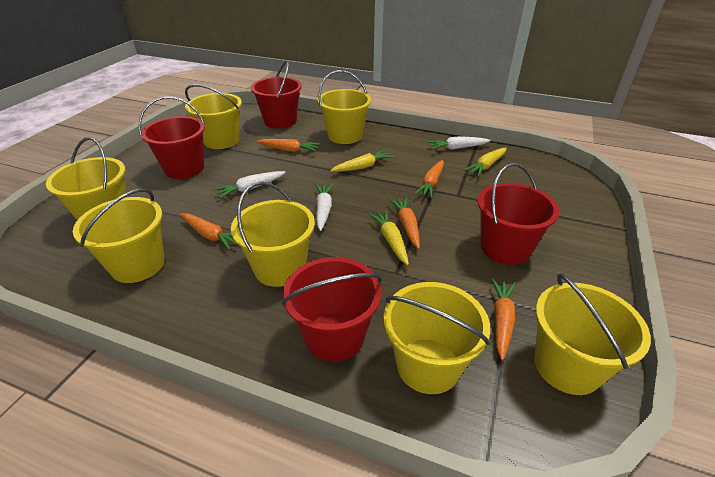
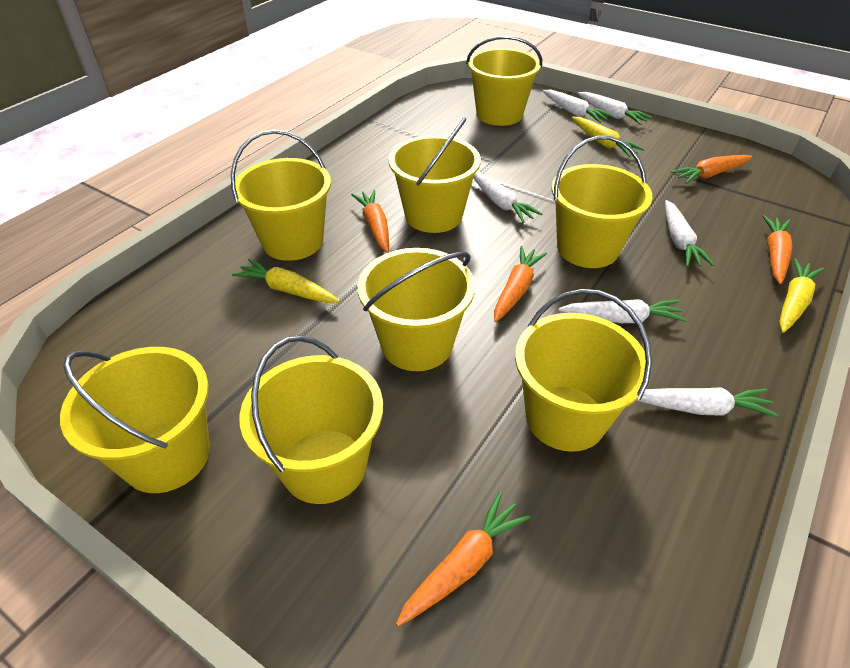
red bucket: [138,96,205,179] [251,60,302,129] [282,257,382,362] [477,163,559,265] = 4 -> none = 0
white carrot: [214,171,286,199] [315,184,334,231] [427,136,490,150] = 3 -> [473,172,542,223] [543,90,613,123] [558,299,687,323] [578,92,652,125] [637,387,778,417] [665,200,714,267] = 6
yellow bucket: [46,137,127,220] [73,188,165,283] [185,84,242,149] [231,182,315,287] [318,70,371,144] [384,282,490,394] [534,273,651,395] = 7 -> [60,347,210,493] [231,130,331,261] [239,336,383,504] [358,248,475,371] [388,117,481,233] [466,36,542,126] [515,289,652,452] [551,136,653,268] = 8

